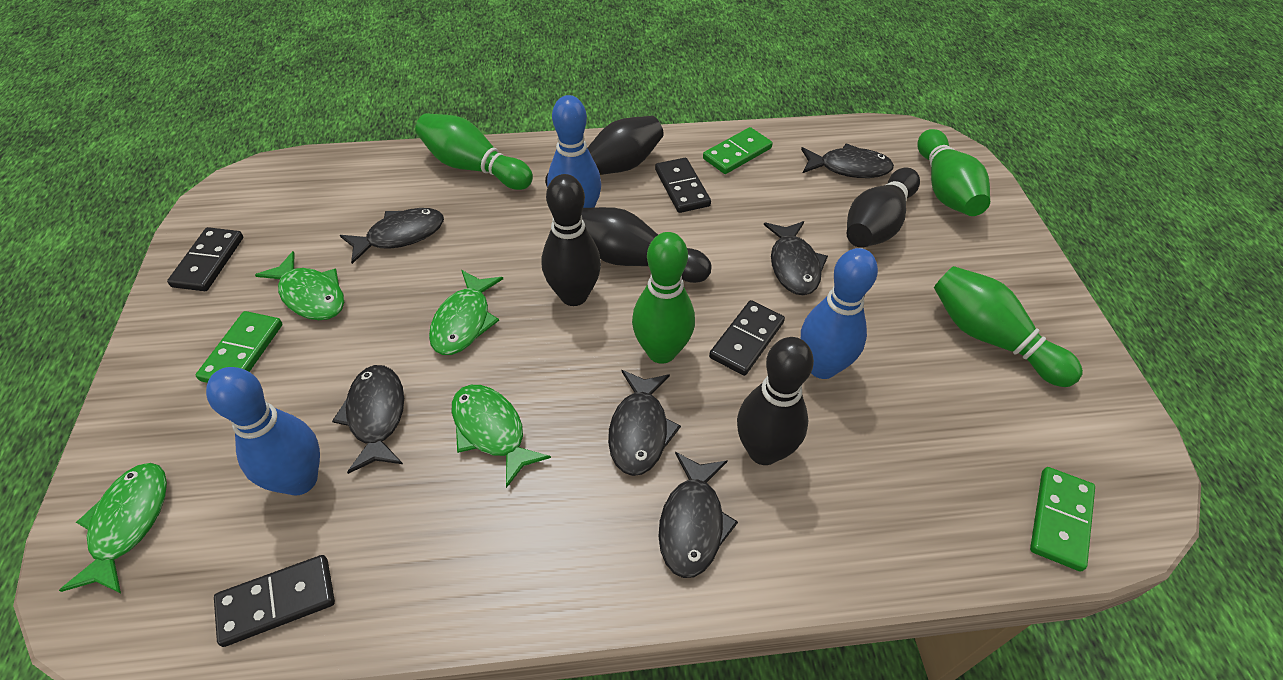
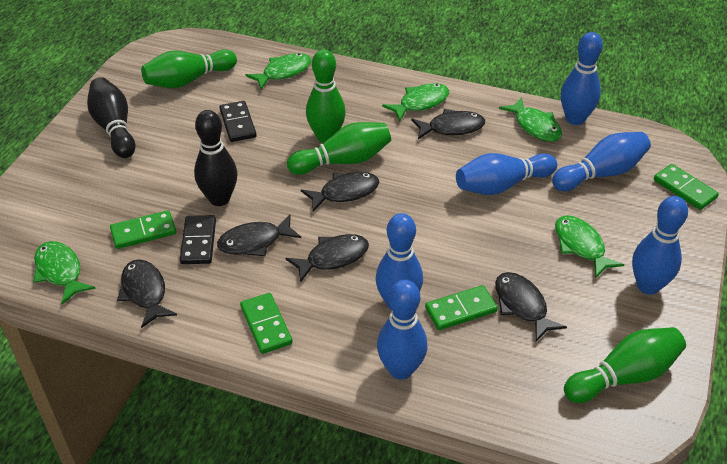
black bowling pin: [542,174,601,306] [545,116,664,188] [581,207,711,283] [737,337,814,465] [847,168,920,248] = 5 -> [87,77,136,158] [194,110,237,206] = 2
black domino: [167,227,243,291] [214,555,335,647] [655,158,711,213] [709,300,785,376] = 4 -> [180,215,216,264] [219,101,257,142] = 2
blue bowling pin: [206,367,320,496] [547,95,601,208] [801,248,878,379] = 3 -> [376,213,423,310] [377,280,428,380] [456,153,557,195] [552,132,651,191] [561,32,603,125] [632,196,688,295] = 6
green domino: [196,311,283,383] [703,127,773,174] [1030,467,1095,572] = 3 -> [110,210,176,249] [240,293,293,354] [425,285,498,330] [654,164,719,210] = 4
green fish: [59,463,167,593] [255,251,344,320] [429,270,503,355] [452,385,551,488] = 4 -> [33,241,96,304] [245,53,311,90] [382,83,449,122] [499,97,562,142] [555,215,624,278] = 5

